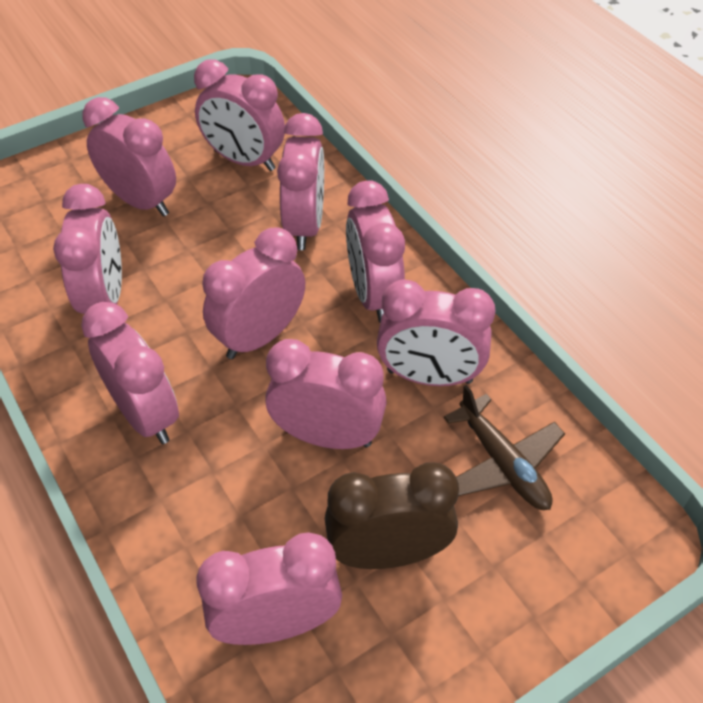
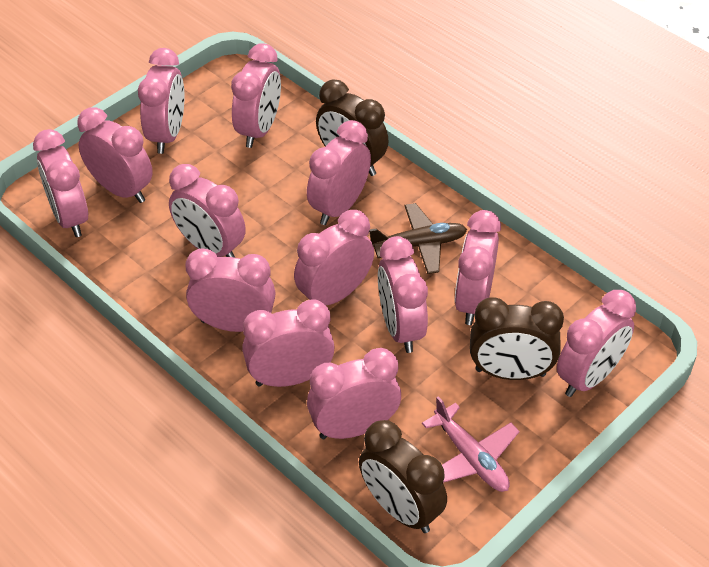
brown clock: [325,462,459,569] = 1 -> [316,80,388,176] [359,420,447,533] [470,297,564,380] = 3
pink clock: [53,184,122,314] [81,302,179,444] [83,97,176,216] [194,59,285,171] [196,532,342,645] [202,227,305,359] [265,339,387,449] [277,113,324,250] [346,180,405,323] [377,279,495,386] = 10 -> [33,129,88,237] [77,107,153,203] [138,48,184,154] [169,164,246,258] [185,248,276,332] [231,43,281,148] [242,299,335,387] [294,210,374,305] [307,120,371,225] [307,348,401,439] [378,236,428,353] [455,210,501,325] [557,290,636,397] = 13
pink plane: none = 0 -> [422,396,520,492] = 1

